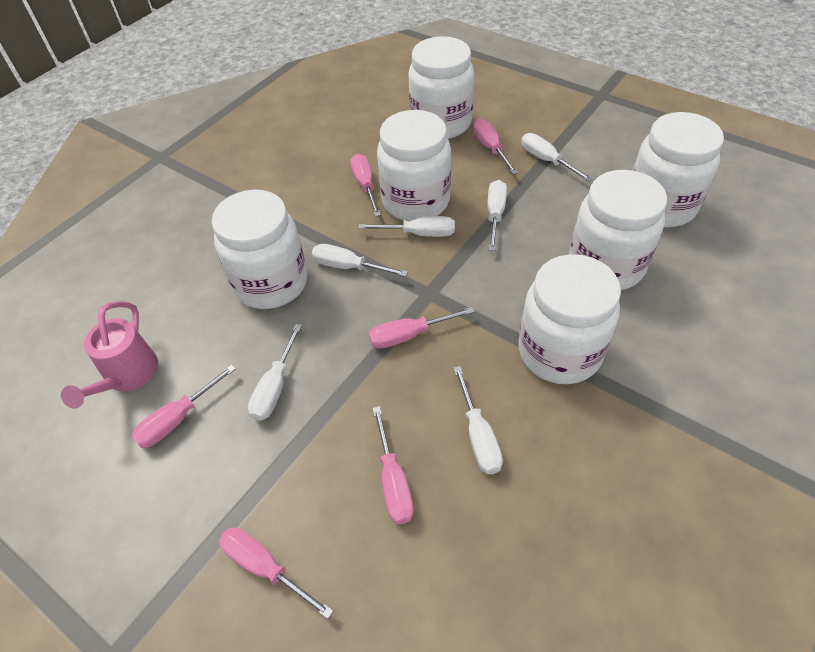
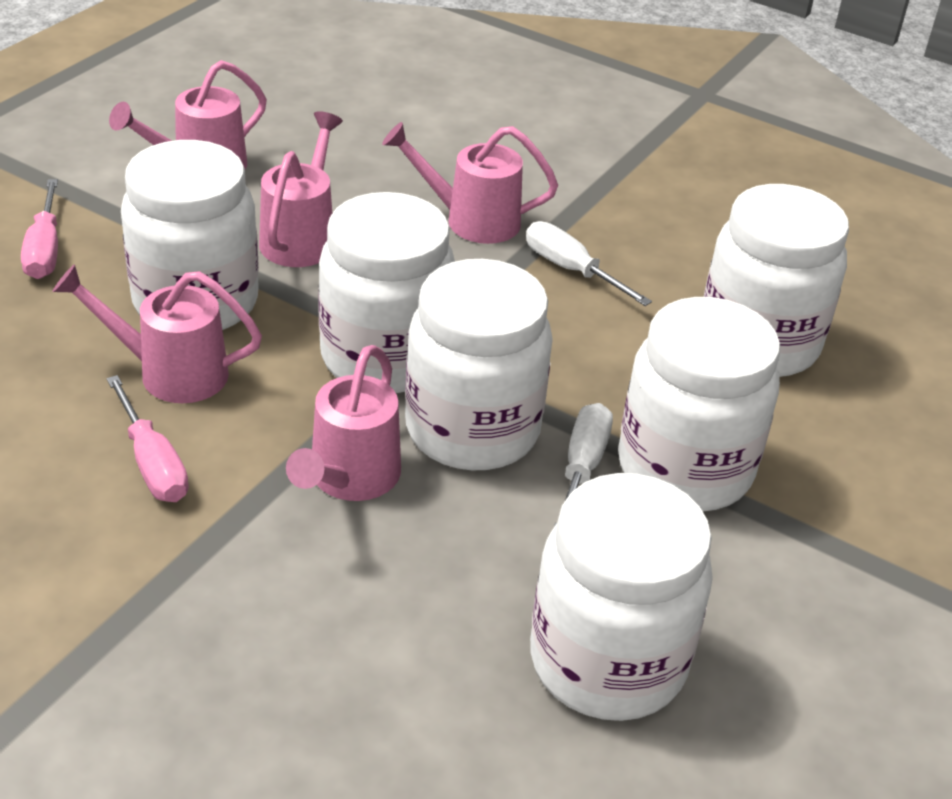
pink screwdriver: [131,364,236,448] [219,527,333,619] [350,154,381,217] [369,307,474,349] [373,406,414,524] [473,119,518,174] = 6 -> [21,179,58,279] [106,375,189,502] = 2
pink watering can: [61,301,158,409] = 1 -> [52,264,262,403] [109,60,267,170] [259,111,343,267] [286,345,401,501] [382,122,558,244] = 5
white screwdriver: [248,324,302,421] [312,244,408,277] [358,216,455,237] [453,366,503,474] [487,180,507,251] [521,133,593,182] = 6 -> [526,221,652,306] [554,403,613,527] = 2

